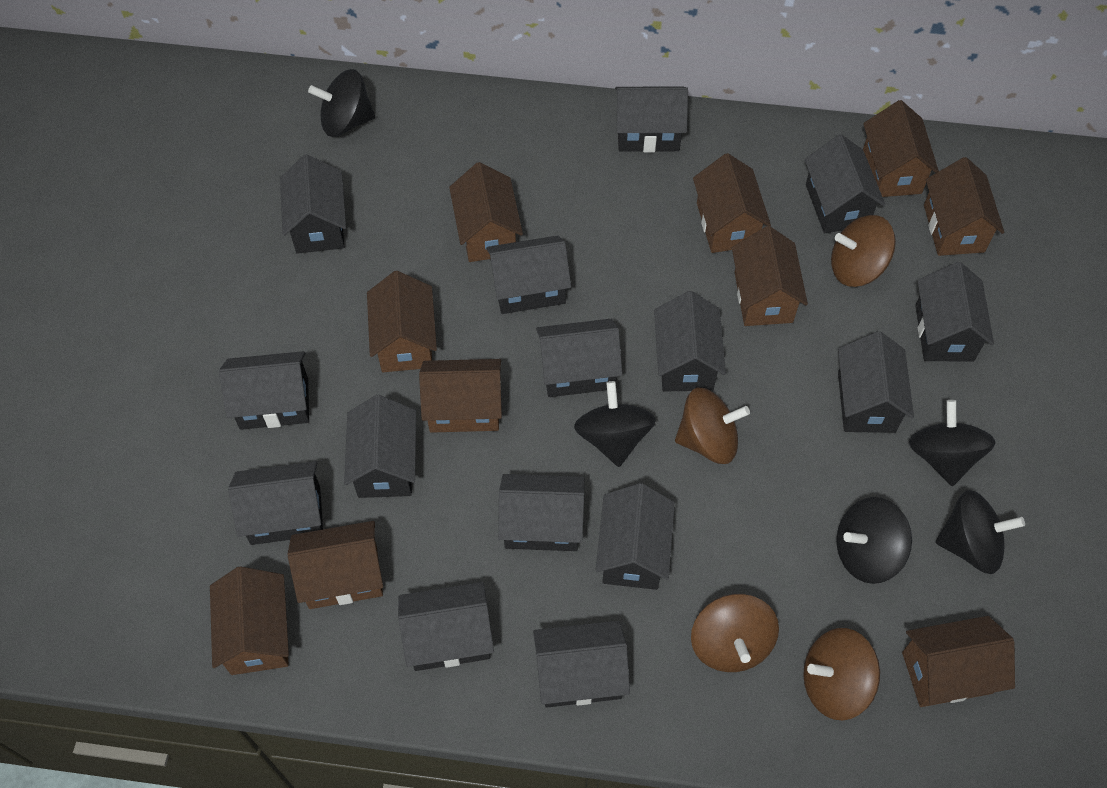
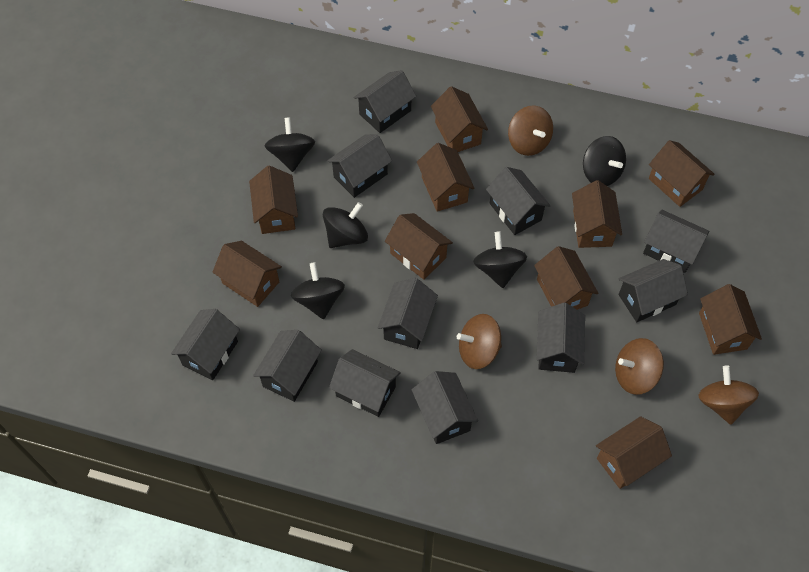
black house: [219,351,309,430] [228,461,323,545] [280,154,346,254] [344,395,416,498] [398,582,494,671] [486,235,571,314] [498,474,584,551] [533,621,630,708] [536,319,623,397] [595,483,675,590] [615,86,688,152] [654,291,726,391] [805,134,885,233] [838,331,914,433] [915,262,994,362] = 15 -> [171,309,240,380] [253,330,322,402] [327,134,392,198] [329,349,401,417] [354,70,416,133] [378,278,438,349] [412,371,478,444] [486,167,551,235] [536,303,585,373] [619,259,688,322] [643,210,709,273] = 11

